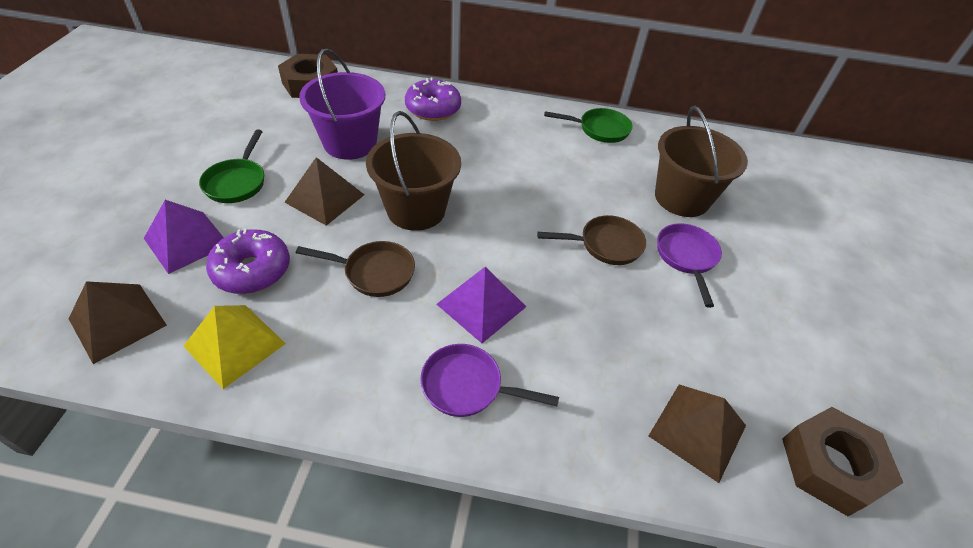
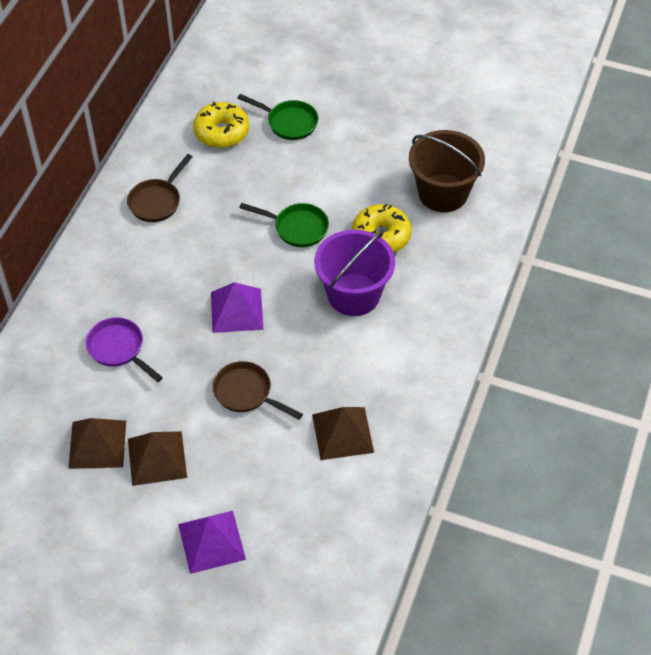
brown bucket: [366,111,461,231] [655,106,748,217] = 2 -> [409,130,485,212] = 1
brown nut: [278,54,338,98] [782,407,903,516] = 2 -> none = 0
purple donut: [206,228,290,294] [405,78,461,121] = 2 -> none = 0
purple pan: [420,344,559,417] [657,223,722,308] = 2 -> [86,317,163,382] = 1
yellow donut: none = 0 -> [193,102,249,148] [352,204,411,253] = 2
yellow pyramid: [183,305,286,389] = 1 -> none = 0

